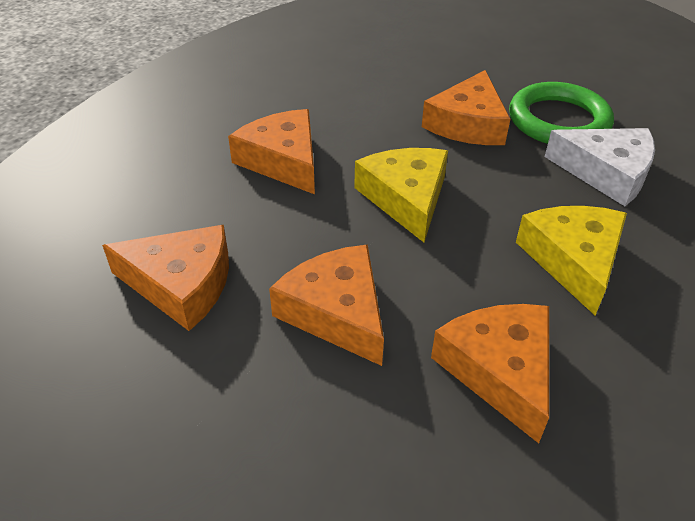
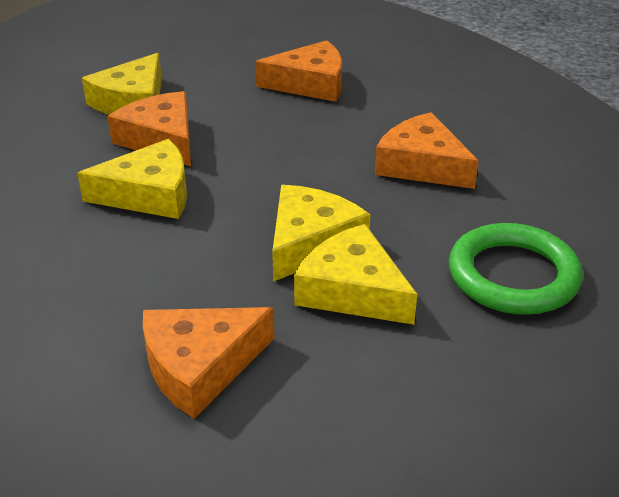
orange cheese: [102,225,229,331] [228,109,315,194] [269,245,384,366] [422,70,510,145] [431,304,549,443] = 5 -> [107,91,191,166] [143,307,274,419] [255,40,342,102] [375,112,479,189] = 4
white cheese: [544,128,655,206] = 1 -> none = 0
yellow cheese: [354,148,448,242] [516,206,627,315] = 2 -> [77,139,187,219] [82,53,162,115] [272,185,370,282] [294,224,417,325] = 4

